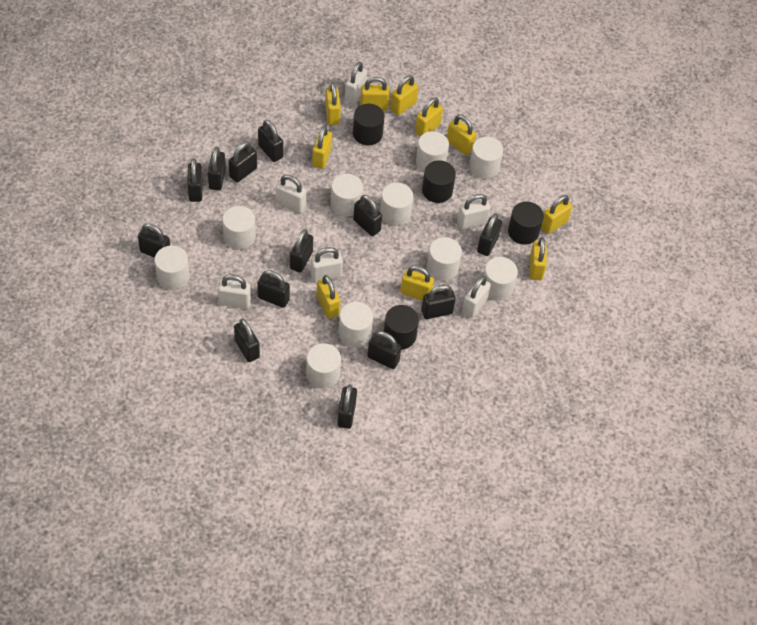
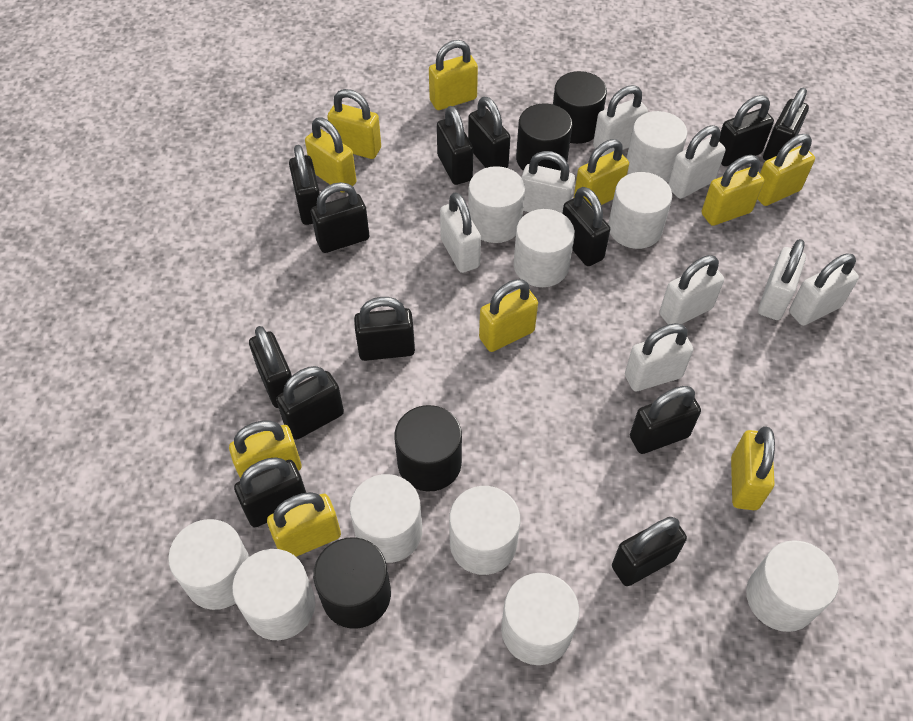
white padlock: [218,275,251,309] [276,175,306,213] [311,247,343,282] [345,62,367,104] [457,194,490,229] [462,276,491,318] = 6 -> [440,192,481,273] [521,151,575,213] [593,85,648,156] [625,323,693,391] [659,255,724,324] [668,125,725,199] [758,239,806,320] [789,253,859,326] = 8

